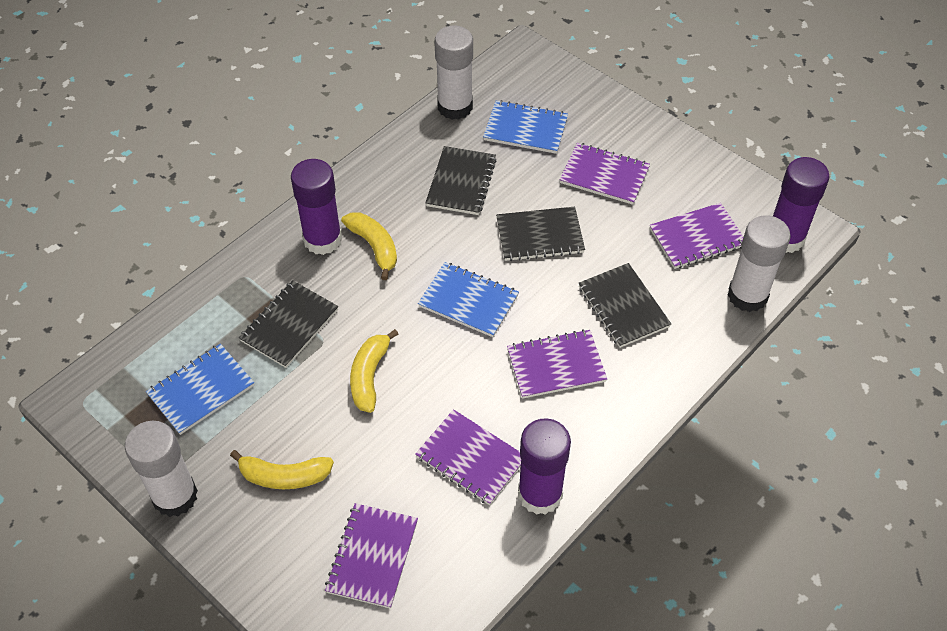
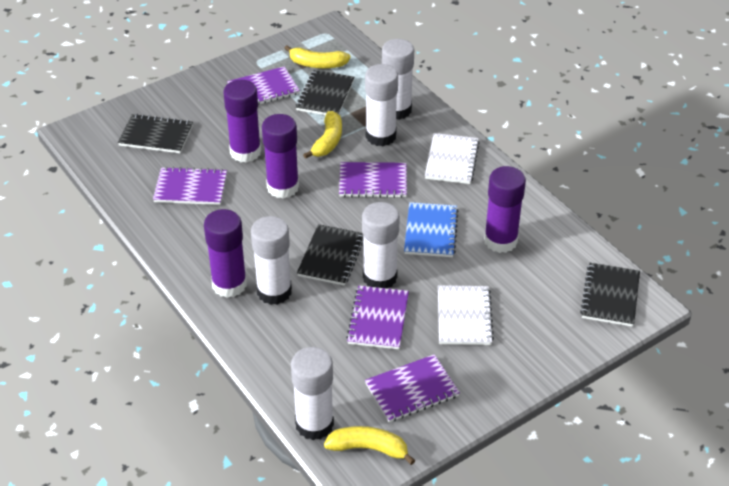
blue notebook: [146,344,254,435] [418,262,519,337] [483,100,568,154] = 3 -> [404,202,458,257] = 1
purple glue stick: [291,159,342,255] [518,418,571,515] [773,157,829,253] = 3 -> [204,209,247,298] [223,80,261,163] [262,114,299,199] [484,166,526,253] = 4
white glue stick: [125,421,198,517] [435,26,473,120] [728,215,791,312] = 3 -> [251,216,292,305] [291,347,334,440] [362,202,400,288] [365,64,398,146] [382,39,414,120] = 5
white notebook: none = 0 -> [425,133,479,184] [438,285,494,345] = 2

